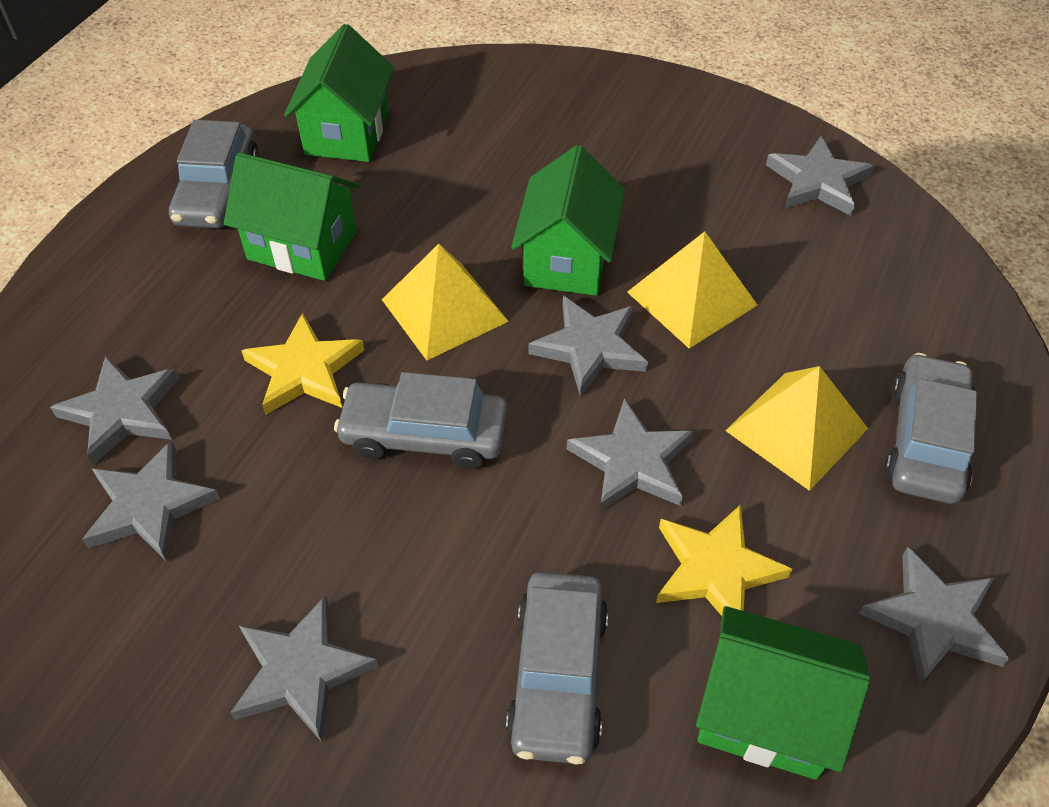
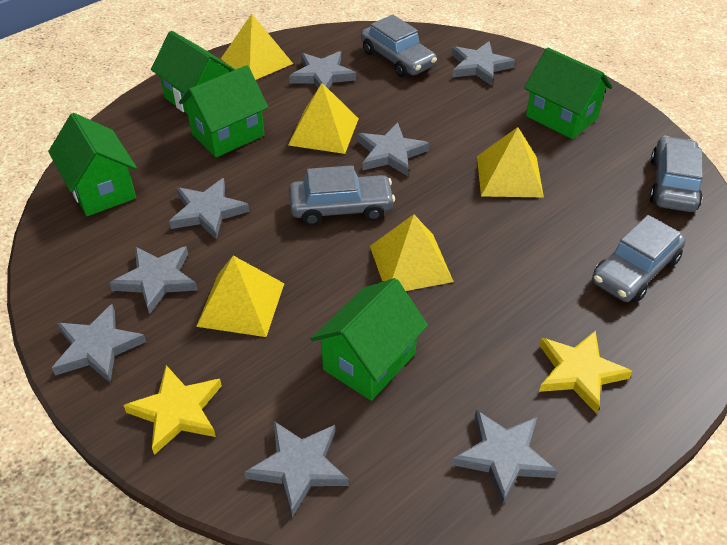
green house: [224,152,360,281] [284,24,394,162] [511,145,625,296] [696,606,871,780] = 4 -> [48,113,137,216] [151,31,236,114] [179,65,268,157] [311,278,428,401] [524,47,613,139] = 5
grey star: [50,355,180,465] [82,440,220,562] [230,595,378,742] [528,296,648,397] [567,398,694,512] [766,136,874,216] [859,547,1010,686] = 7 -> [52,304,146,383] [109,246,198,315] [169,178,249,240] [245,421,349,517] [289,51,356,89] [357,123,430,176] [452,41,515,86] [452,410,558,505] = 8
yellow pyramid: [382,244,509,360] [627,231,758,349] [725,366,868,491] = 3 -> [196,256,285,337] [221,14,293,80] [288,83,359,154] [370,214,454,291] [477,127,544,197] = 5

